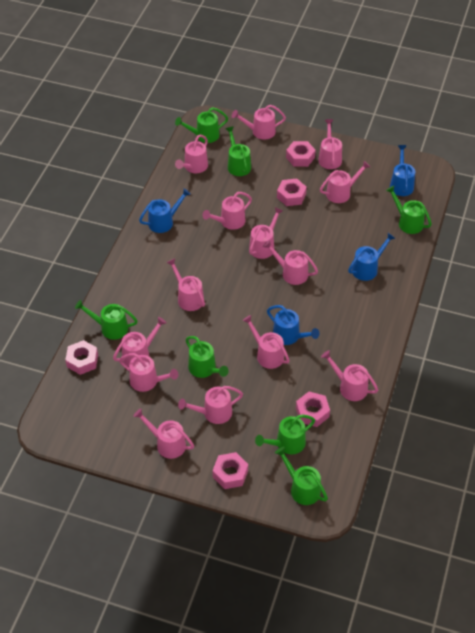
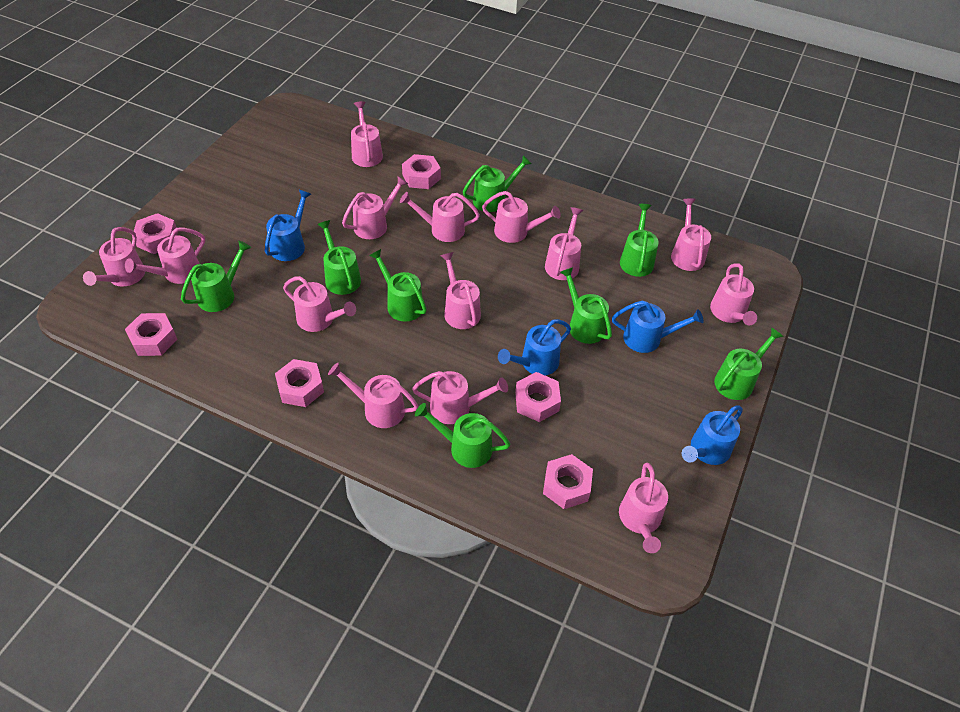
green watering can: [75,300,138,340] [175,107,228,143] [185,336,229,378] [225,126,251,176] [255,415,315,454] [275,447,328,505] [386,186,432,234] = 7 -> [181,241,251,312] [317,220,361,295] [369,249,427,322] [415,403,510,468] [463,155,532,212] [560,267,612,344] [620,204,659,277] [714,327,784,400] = 8
pink nut: [65,340,98,375] [212,452,248,489] [277,179,307,206] [286,141,316,167] [296,392,330,427] = 5 -> [125,313,177,356] [134,213,178,254] [275,359,324,407] [402,154,441,189] [515,372,561,422] [543,454,593,509] = 6

